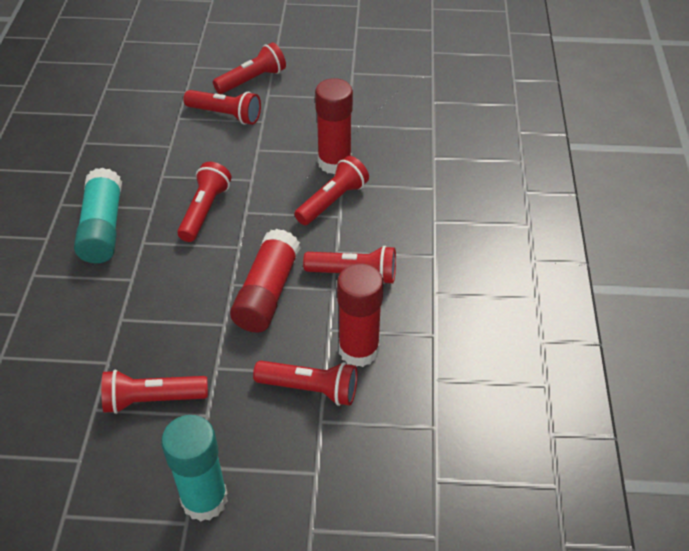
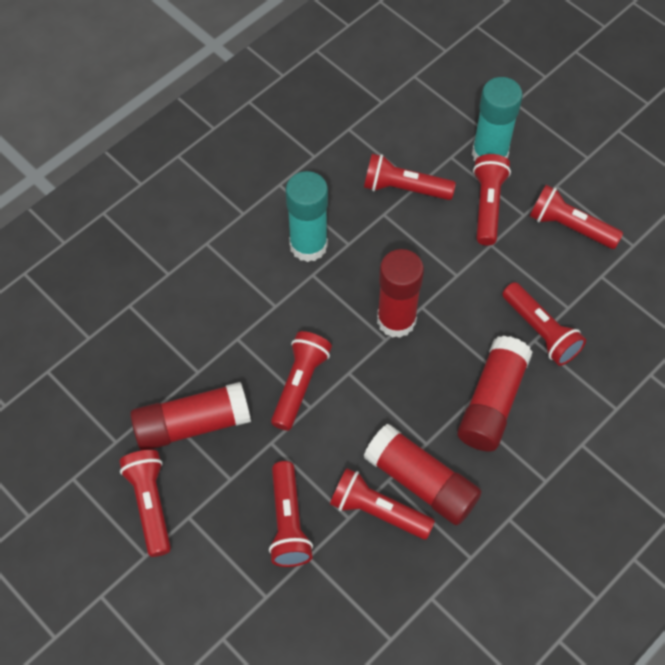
red flashlight: [101,370,208,414] [177,162,231,242] [183,90,261,125] [213,42,286,94] [253,361,358,406] [294,156,369,225] [303,246,396,284] = 7 -> [119,450,171,557] [269,461,313,567] [271,331,332,431] [330,468,435,539] [364,154,456,200] [473,154,511,246] [502,282,586,366] [530,185,623,249] = 8
red glue stick: [230,229,301,333] [315,78,353,174] [337,263,384,367] = 3 -> [130,382,251,451] [364,424,482,525] [377,249,424,338] [457,336,533,452] = 4

